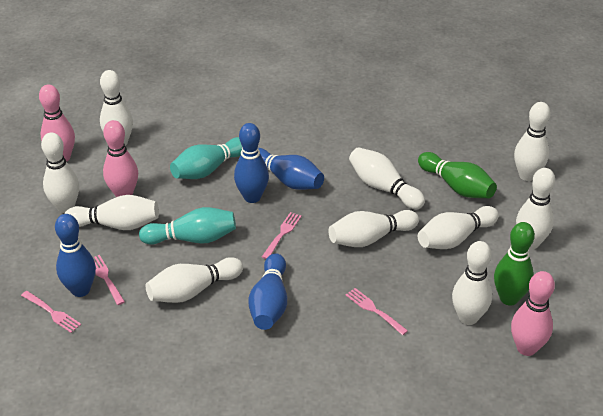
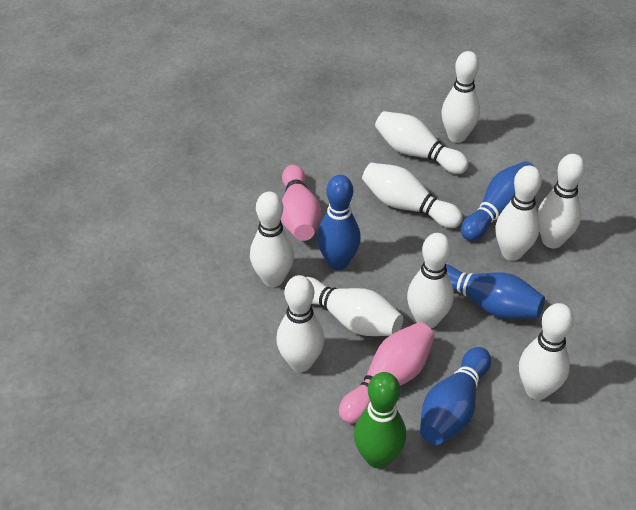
green bowling pin: [418,152,497,198] [494,222,535,306] = 2 -> [354,372,406,468] = 1
pink bowling pin: [39,85,75,162] [103,120,138,197] [511,271,555,356] = 3 -> [281,165,321,241] [339,322,435,424] = 2
pink fork: [21,291,81,333] [94,255,125,305] [262,212,302,259] [346,288,408,335] = 4 -> none = 0
turquoise bowling pin: [139,207,236,245] [170,137,242,179] = 2 -> none = 0

